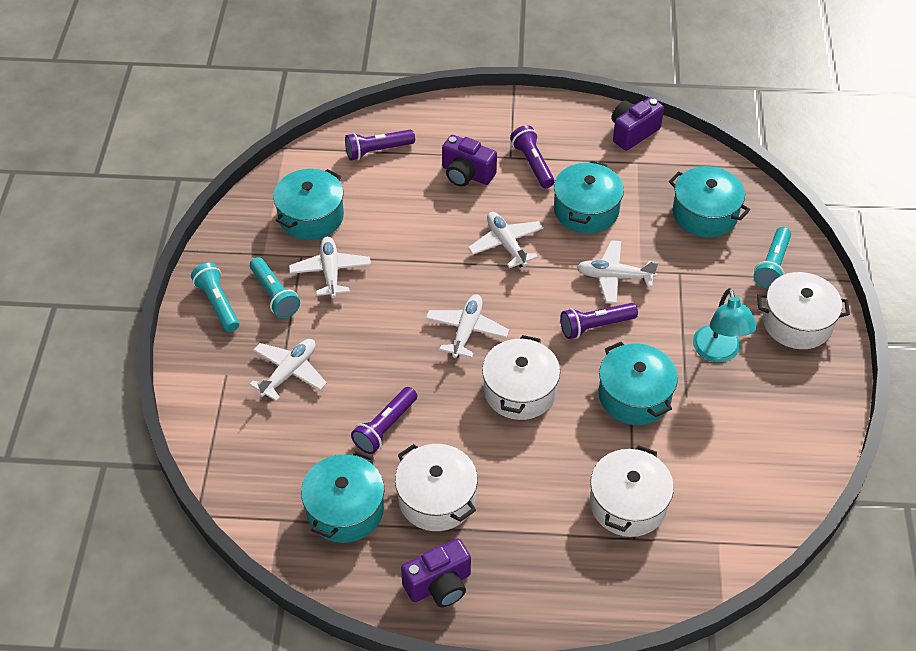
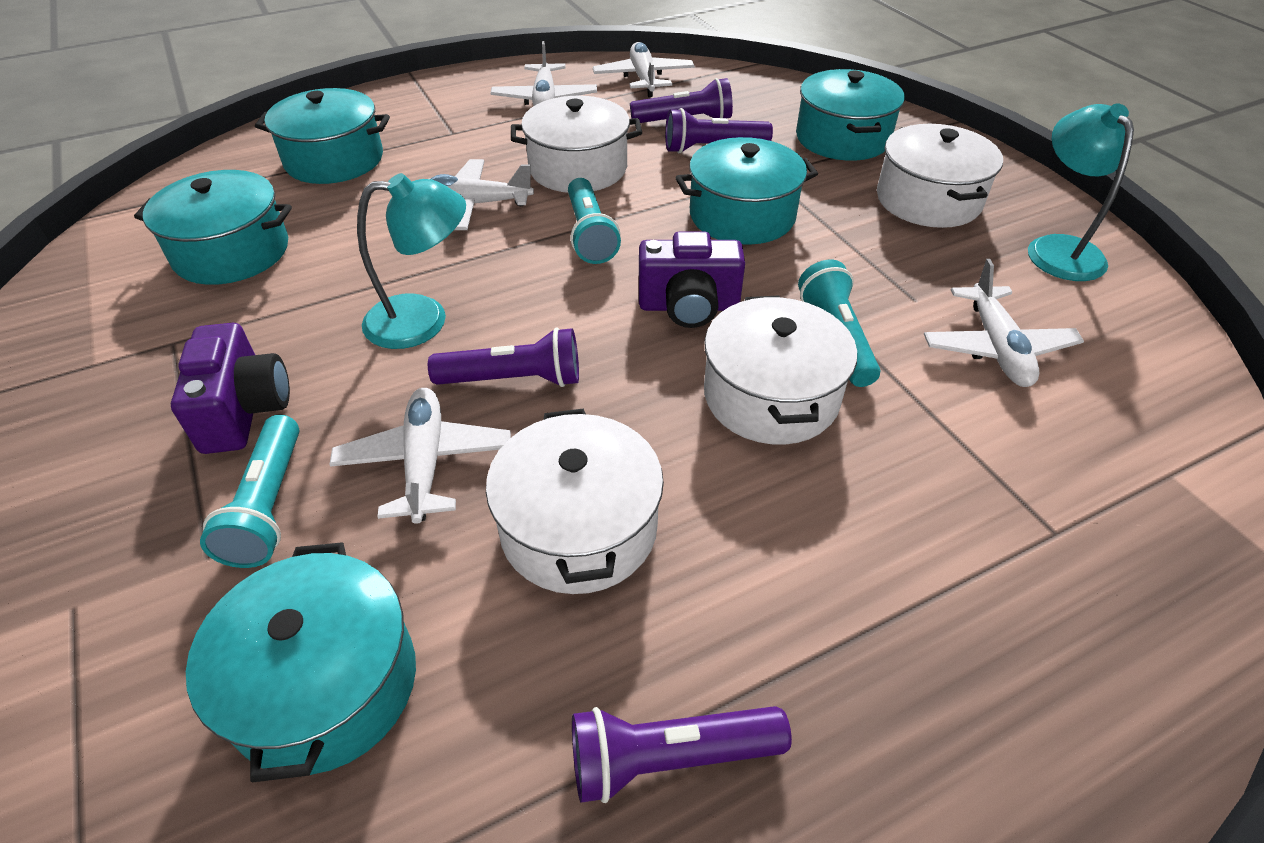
purple camera: [401,539,471,607] [442,135,497,187] [612,97,664,151] = 3 -> [171,323,290,454] [639,232,745,328] = 2
turquoise lamp: [693,288,757,362] = 1 -> [357,173,466,349] [1028,103,1134,281] = 2

